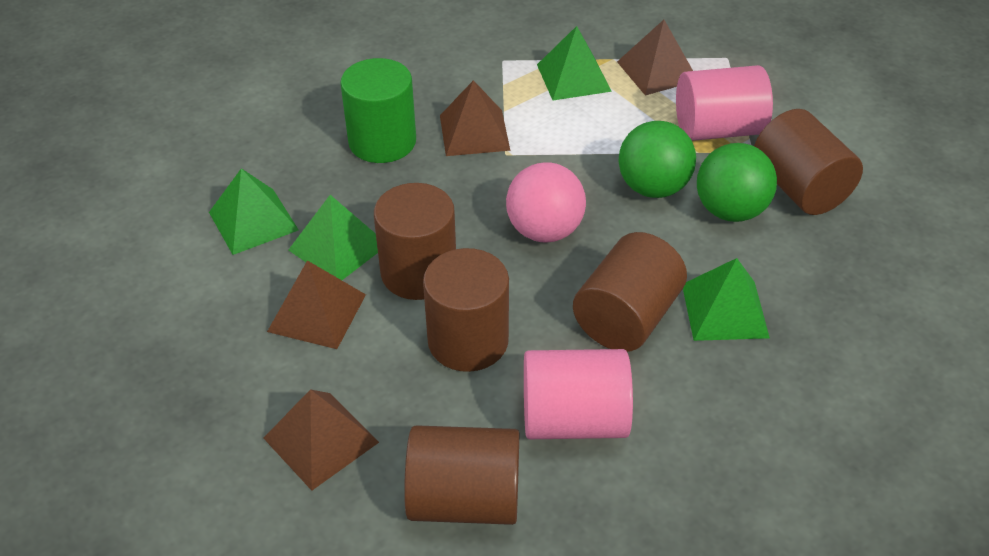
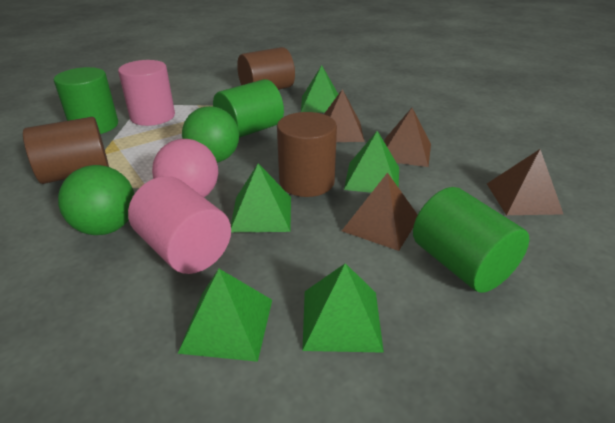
brown cylinder: [374,183,456,300] [404,425,519,525] [423,248,509,372] [573,232,687,352] [754,109,863,215] = 5 -> [23,117,109,184] [237,47,295,90] [277,112,337,197] = 3
green cylinder: [340,58,416,163] = 1 -> [54,67,118,134] [213,79,284,138] [413,187,529,293] = 3
green pyramid: [209,168,299,255] [288,195,378,280] [537,26,612,100] [683,258,770,341] = 4 -> [178,269,272,362] [231,163,291,232] [301,65,338,113] [302,263,384,353] [344,131,399,193] = 5

